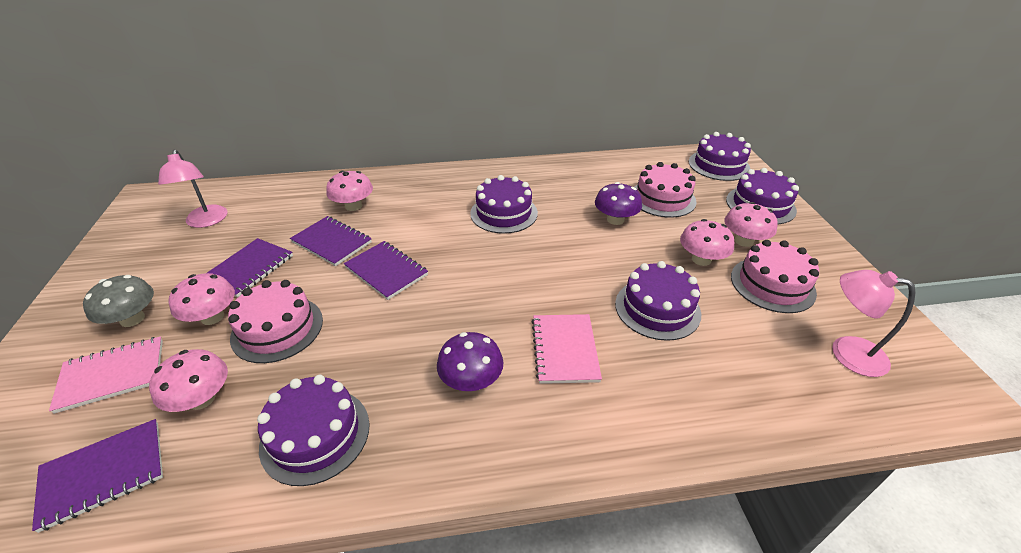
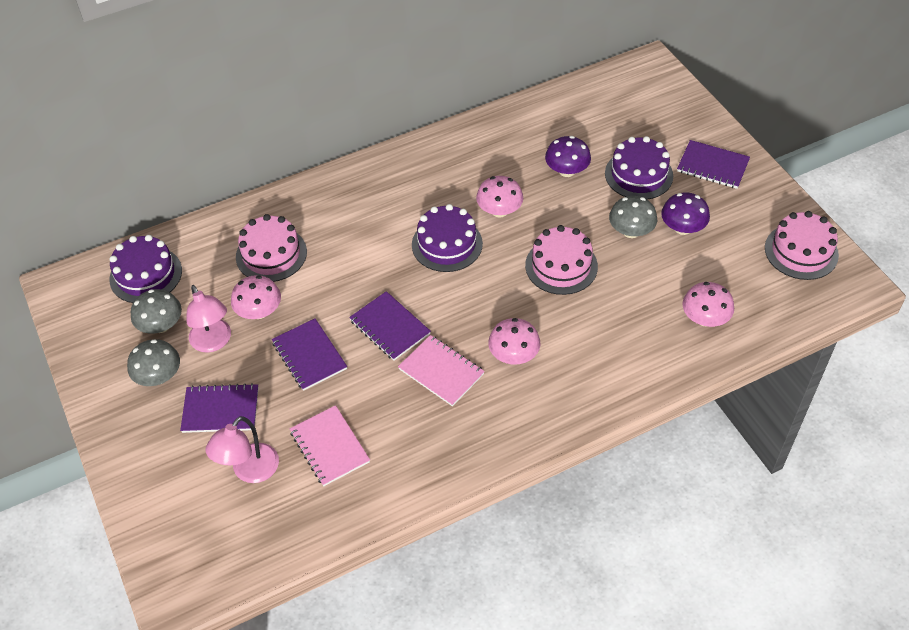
grey mushroom: [83,275,154,327] = 1 -> [127,339,180,386] [131,289,182,334] [609,196,657,238] = 3
pink mushroom: [149,349,228,412] [168,273,235,325] [326,171,373,211] [680,219,734,266] [724,202,778,247] = 5 -> [231,275,281,319] [476,176,523,218] [488,318,541,364] [683,282,734,327] = 4
purple cake: [257,375,370,486] [470,175,538,234] [615,261,701,341] [689,132,751,181] [726,168,799,225] = 5 -> [109,235,182,303] [412,204,483,272] [605,136,673,199] = 3

